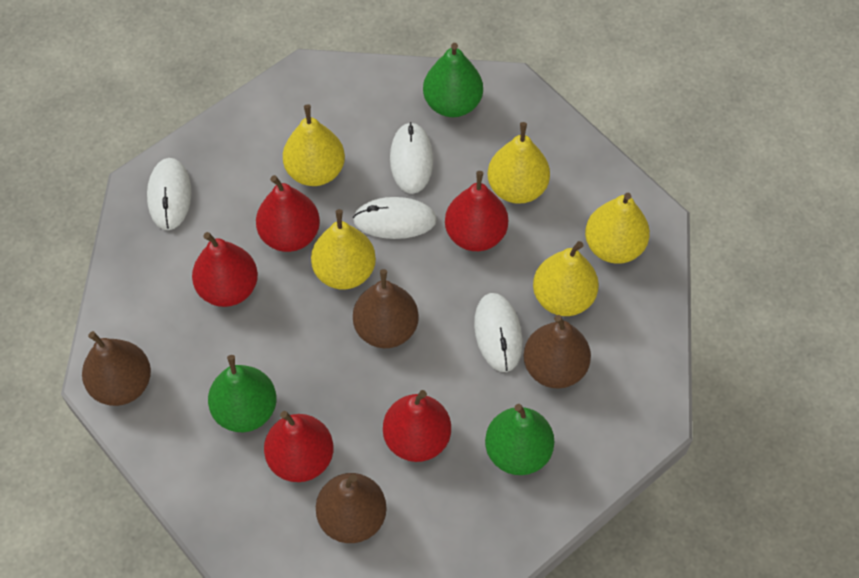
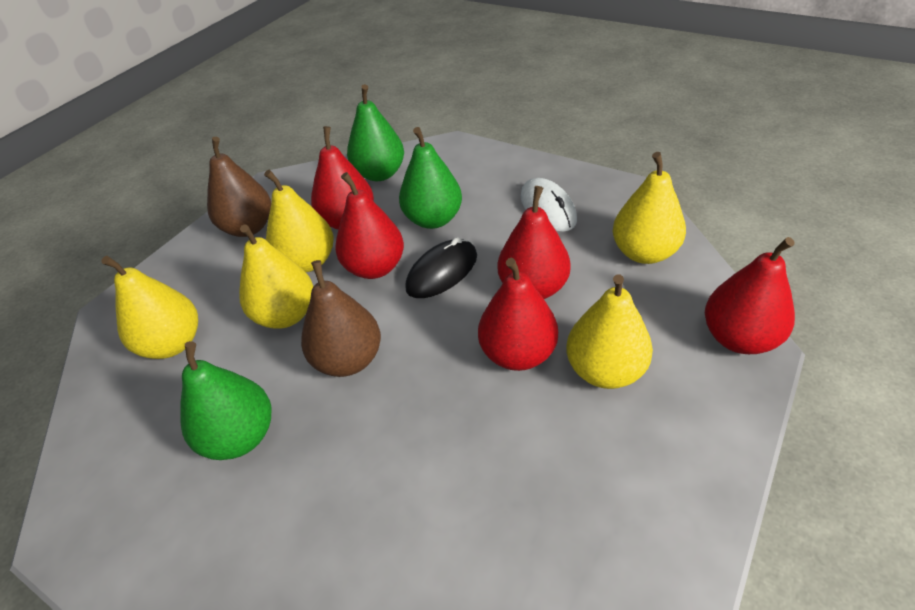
black mouse: none = 0 -> [405,237,477,298] = 1
brown pear: [82,331,151,406] [316,473,387,543] [353,269,419,348] [523,315,591,389] = 4 -> [207,137,271,237] [301,260,381,377] = 2
white mouse: [147,158,191,230] [353,197,437,239] [390,122,433,194] [474,293,523,372] = 4 -> [520,178,577,232] = 1

